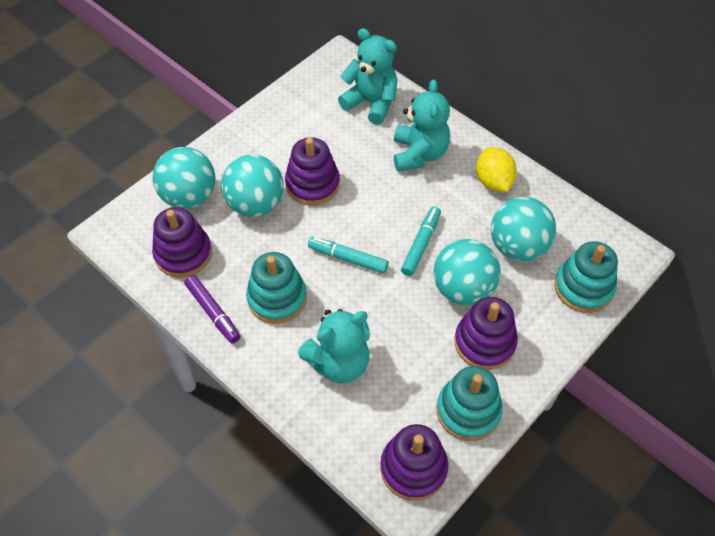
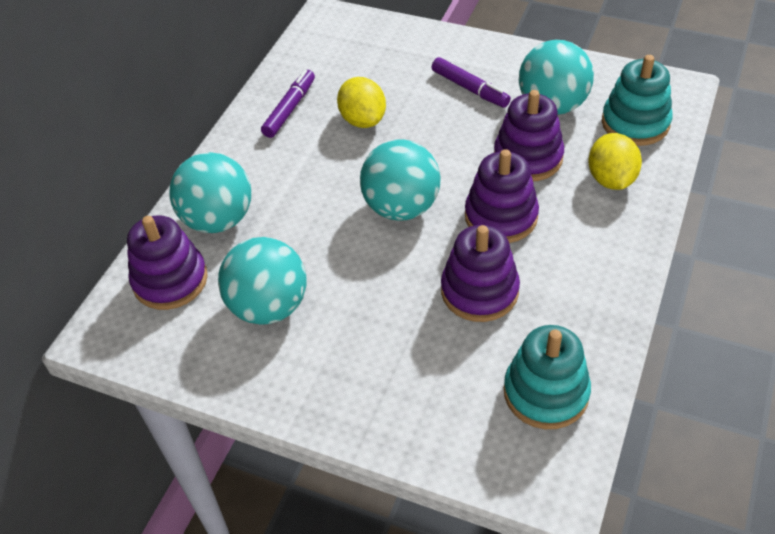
purple marker: [184,275,241,343] = 1 -> [261,70,315,138] [431,57,511,107] = 2
turquoise marker: [308,237,389,273] [401,207,441,276] = 2 -> none = 0
turquoise stacking toy: [246,252,307,324] [437,366,503,441] [554,241,618,313] = 3 -> [504,325,591,429] [602,55,673,146] = 2
turquoise teddy bear: [298,309,370,383] [338,28,398,125] [394,79,450,172] = 3 -> none = 0
yellow lemon: [476,147,517,192] = 1 -> [337,77,386,128] [588,133,642,190] = 2

